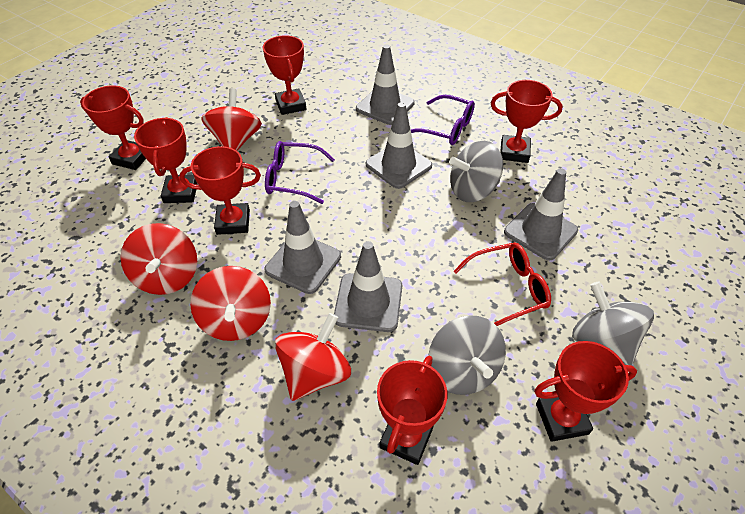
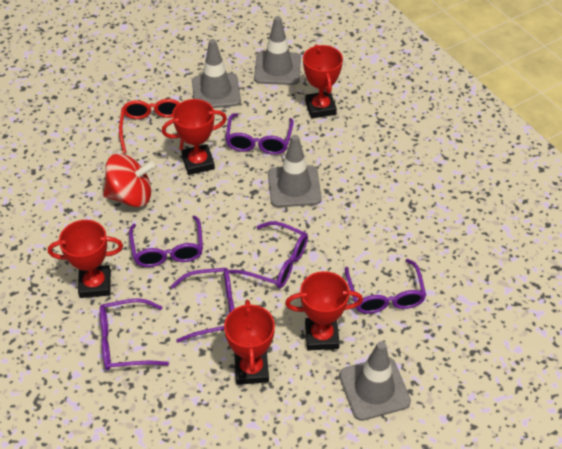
grey spinning top: [428,316,506,395] [449,141,503,202] [572,282,654,366] = 3 -> none = 0
grey traffic cone: [265,201,341,294] [334,241,402,332] [356,44,415,125] [366,102,432,189] [504,168,578,260] = 5 -> [192,39,241,108] [254,16,301,85] [268,135,322,207] [339,341,411,421] = 4
purple glasses: [265,141,335,204] [411,95,475,145] = 2 -> [100,298,169,370] [129,215,203,267] [171,268,235,342] [225,113,294,155] [229,221,308,288] [345,259,426,314] = 6
red spinning top: [120,223,197,295] [190,266,271,341] [201,88,262,151] [275,313,351,401] = 4 -> [103,154,155,207] = 1
red trophy: [80,85,146,170] [134,117,198,203] [180,146,261,235] [263,35,306,115] [377,356,447,465] [491,80,563,163] [534,341,637,442] = 7 -> [48,220,123,298] [162,99,227,175] [224,300,275,385] [285,271,363,351] [303,45,343,119] = 5

